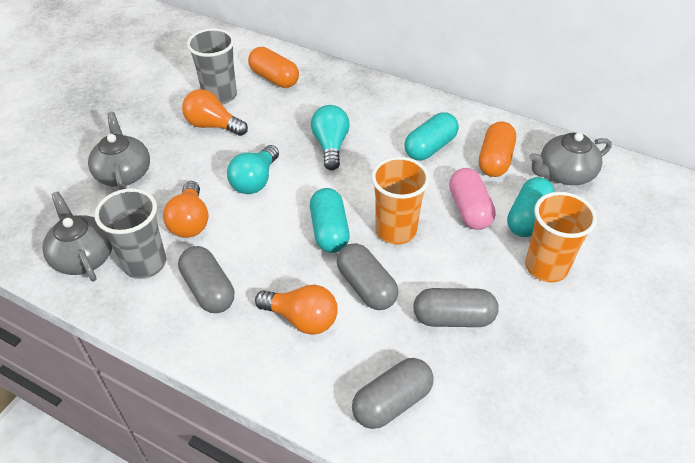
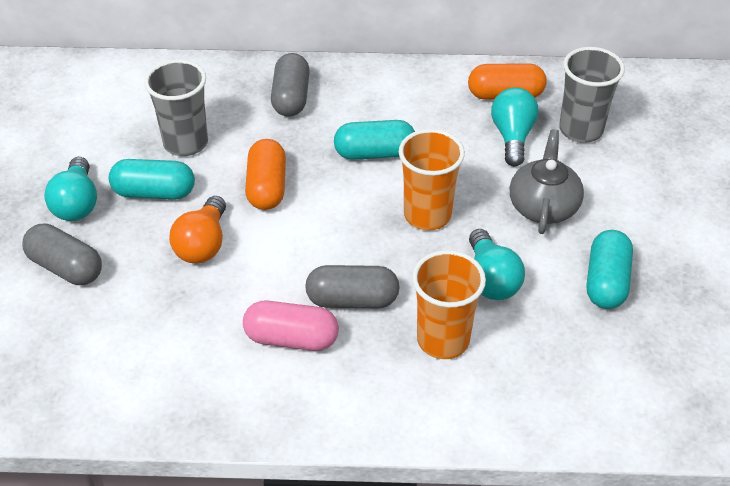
grey capsule: [178,246,234,313] [337,243,398,310] [352,358,434,429] [413,288,499,327] = 4 -> [22,224,102,285] [271,53,310,117] [305,265,400,308] = 3
grey teapot: [43,192,113,282] [88,112,150,190] [529,133,612,185] = 3 -> [510,129,584,234] = 1
orange light bulb: [163,181,208,238] [182,89,248,136] [255,285,338,335] = 3 -> [169,196,226,263] = 1
turquoise light bulb: [227,145,279,194] [311,105,350,170] = 2 -> [44,157,97,221] [469,229,525,300] [491,87,539,166] = 3

